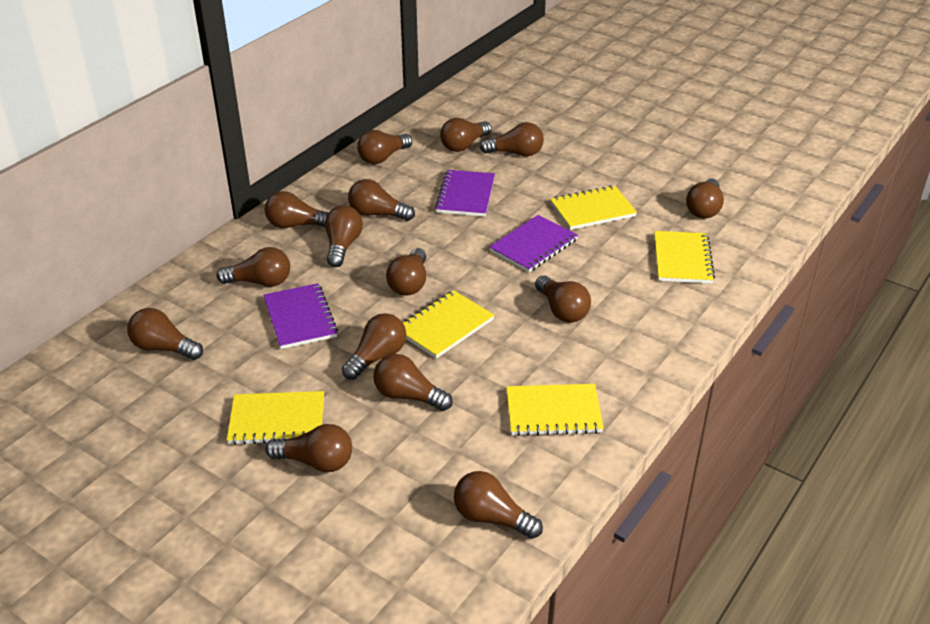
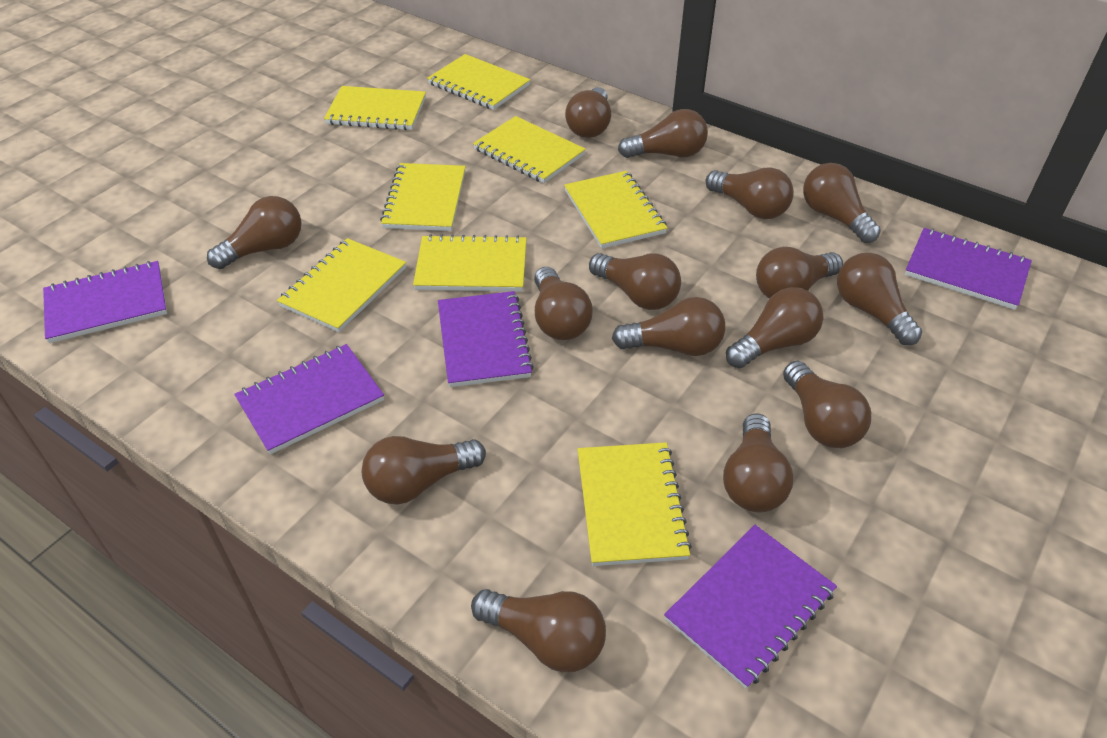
purple notebook: [264,283,338,349] [435,170,495,217] [489,215,578,272] = 3 -> [43,261,167,343] [234,344,384,454] [438,291,534,387] [664,525,837,689] [905,228,1032,310] = 5
yellow notebook: [227,391,324,445] [403,290,494,359] [506,384,604,436] [550,185,637,230] [654,231,715,284] = 5 -> [277,238,406,332] [324,86,426,130] [380,163,466,231] [413,234,526,291] [427,54,530,110] [473,116,586,183] [564,171,667,249] [577,442,692,566] = 8

